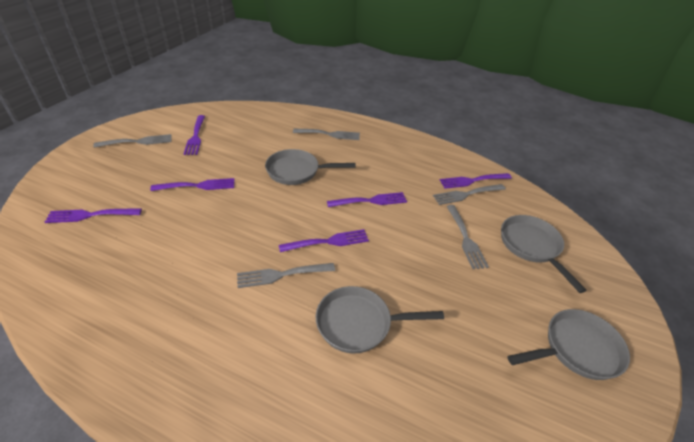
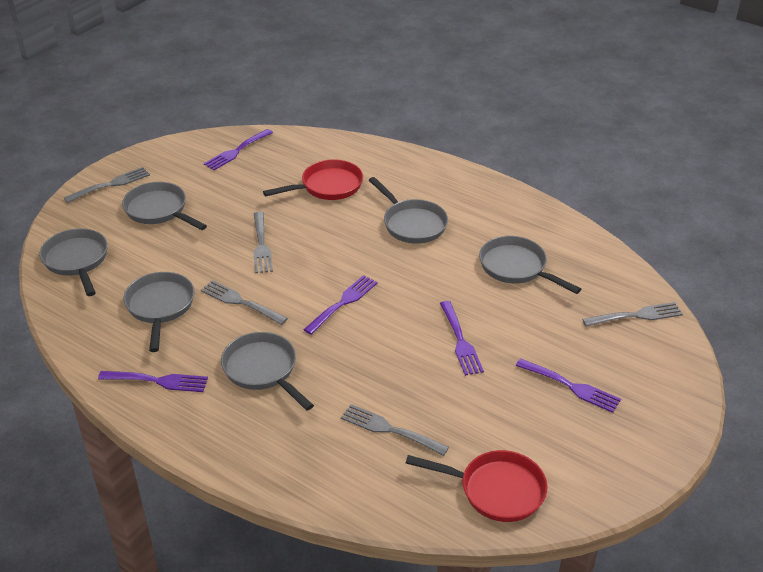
grey pan: [265,149,355,185] [316,286,444,354] [501,215,586,293] [507,309,630,380] = 4 -> [39,228,108,296] [122,182,207,230] [124,272,195,352] [221,332,314,411] [369,177,448,244] [479,236,581,294] = 6
purple fork: [45,208,142,223] [150,178,234,191] [184,115,205,155] [279,229,369,252] [327,192,407,207] [440,173,512,189] = 6 -> [98,371,208,392] [204,129,273,170] [303,275,378,335] [440,301,484,376] [516,358,621,413] = 5
red pan: none = 0 -> [263,159,363,200] [406,450,548,522] = 2

